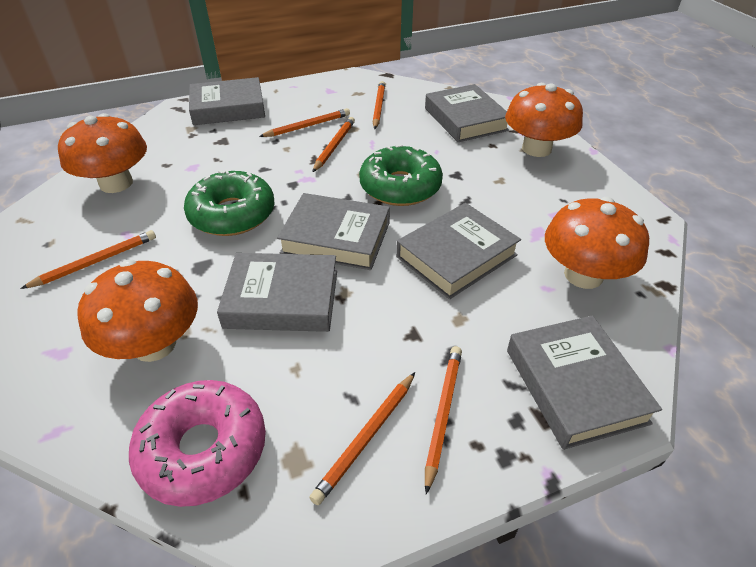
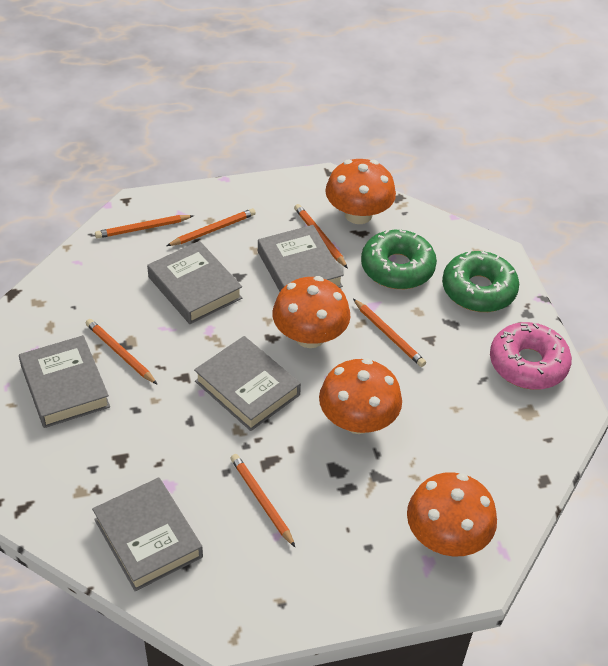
grey book: [189,77,265,125] [217,253,337,332] [277,193,390,270] [396,203,521,299] [425,84,509,142] [507,316,662,450] = 6 -> [19,335,110,428] [92,478,203,591] [147,241,242,324] [194,336,301,431] [258,225,344,291] = 5

